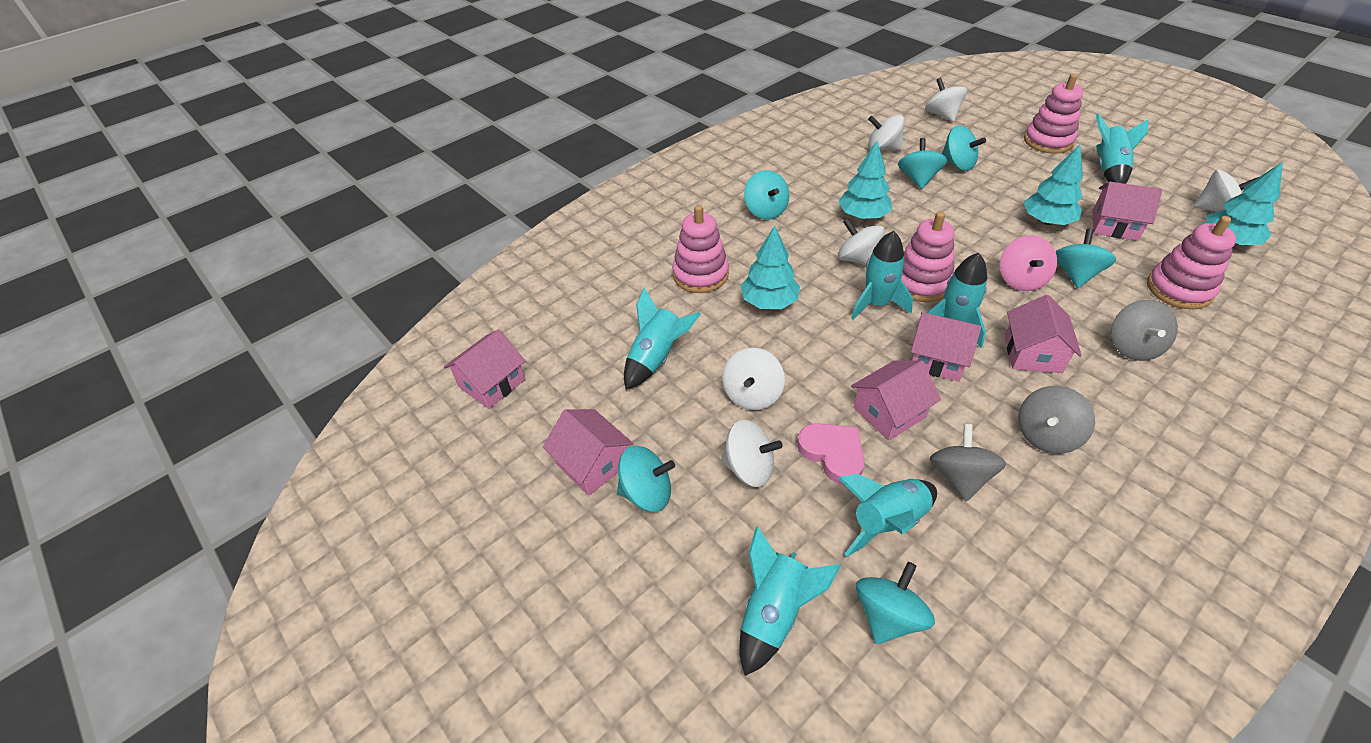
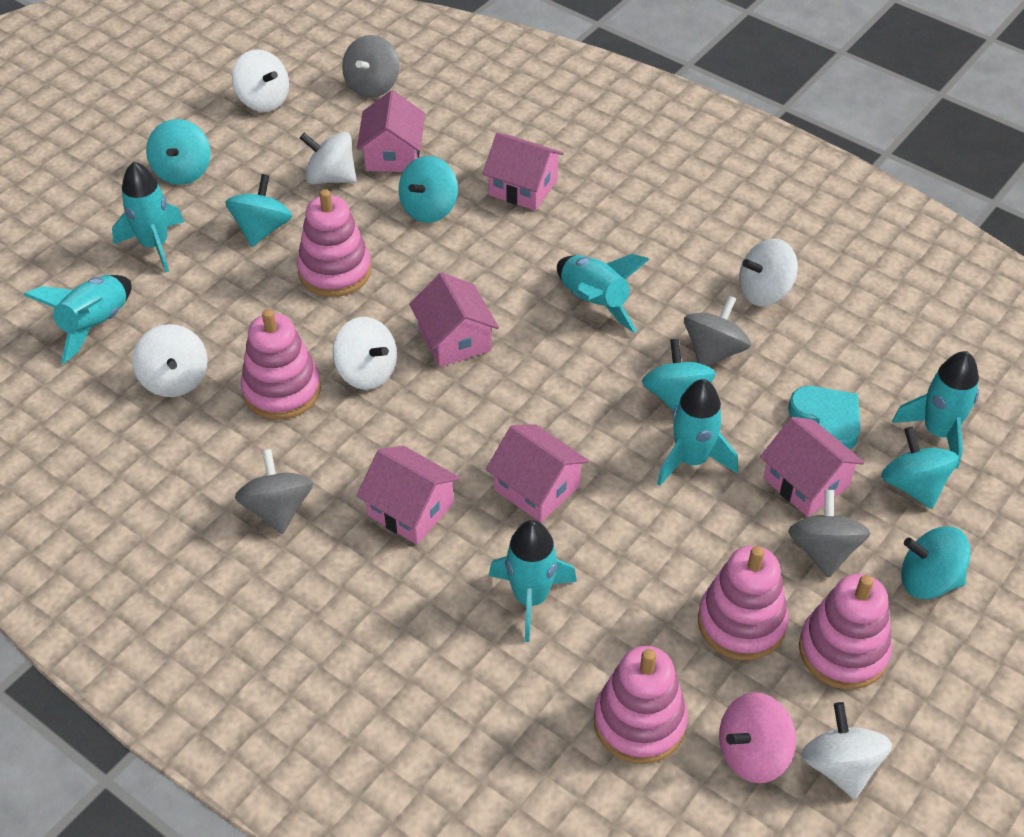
grey spinning top: [929,424,1006,501] [1018,386,1095,454] [1111,300,1178,361] = 3 -> [235,449,313,534] [342,35,400,98] [684,296,751,367] [788,490,870,578] = 4
pink heart: [797,423,864,484] = 1 -> none = 0
pink stacking toy: [672,205,729,293] [901,211,954,302] [1024,74,1083,154] [1147,216,1236,310] = 4 -> [241,309,321,420] [297,189,371,297] [594,646,688,764] [698,545,788,660] [799,574,892,689] = 5
turquoise heart: none = 0 -> [788,386,860,449] = 1
turquoise tree: [741,226,800,309] [838,141,892,219] [1024,145,1083,225] [1206,162,1283,245] = 4 -> none = 0

